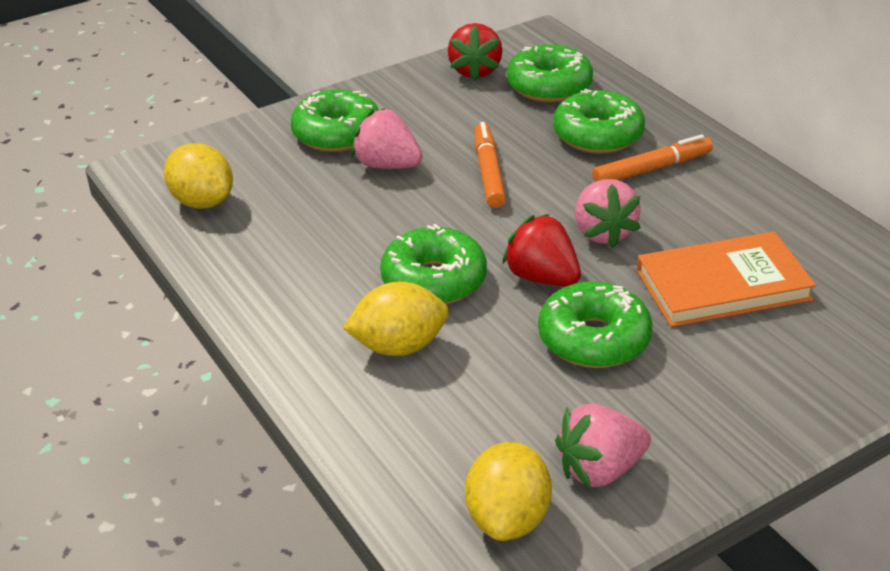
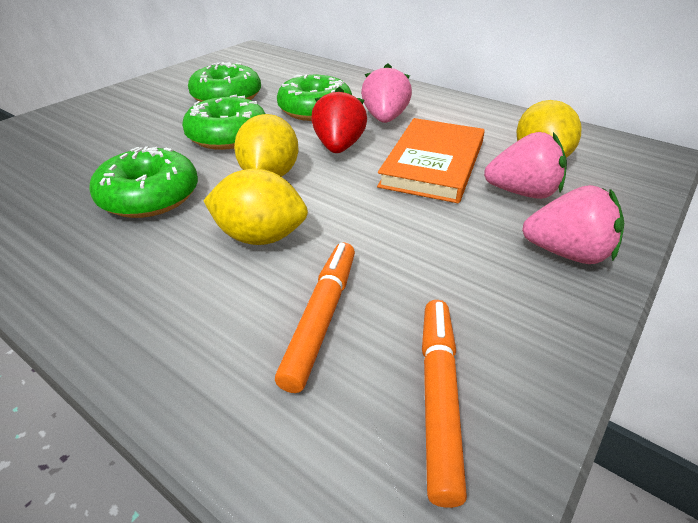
green donut: [291,89,379,152] [380,224,487,305] [507,44,593,102] [538,281,652,368] [553,89,645,154] = 5 -> [89,146,198,218] [182,95,265,150] [188,62,261,102] [277,74,352,121] = 4
red strawberry: [448,23,502,81] [502,214,581,287] = 2 -> [311,87,367,153] = 1

